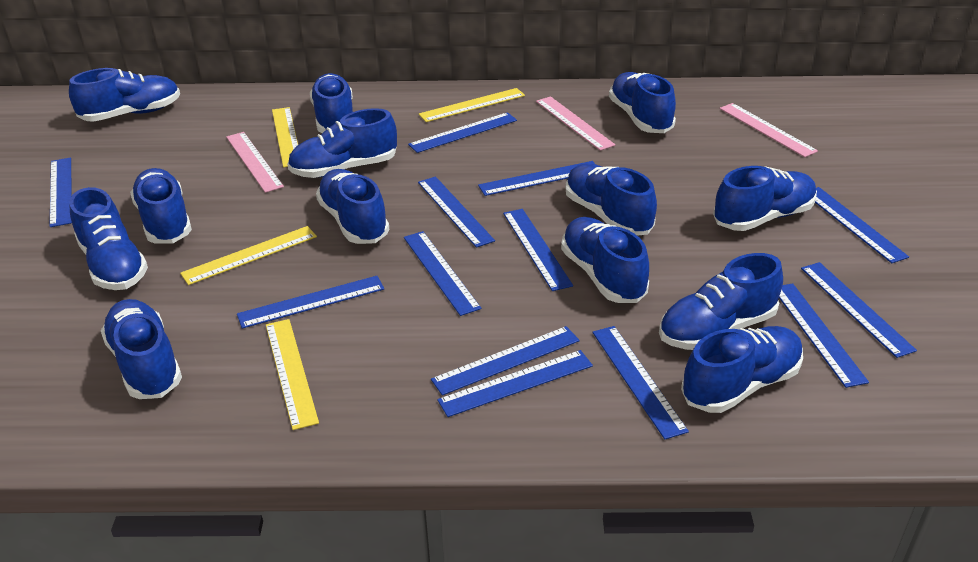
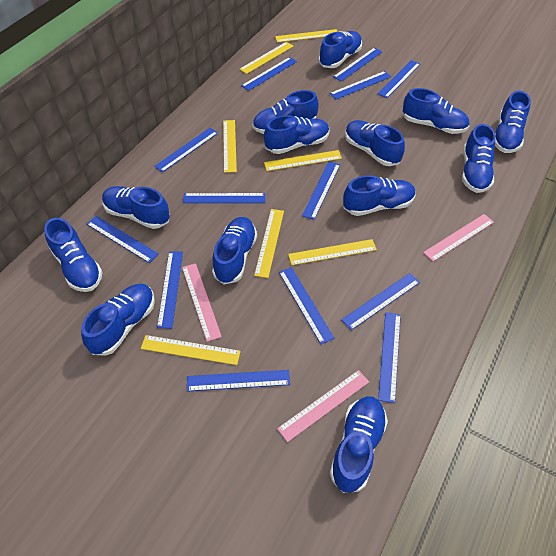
yellow ruler: [180,226,317,285] [266,319,319,430] [272,107,298,167] [419,88,525,122] = 4 -> [141,335,241,365] [223,120,237,173] [239,42,293,74] [254,209,284,278] [264,150,342,171] [275,29,338,42] [288,239,377,265] = 7

